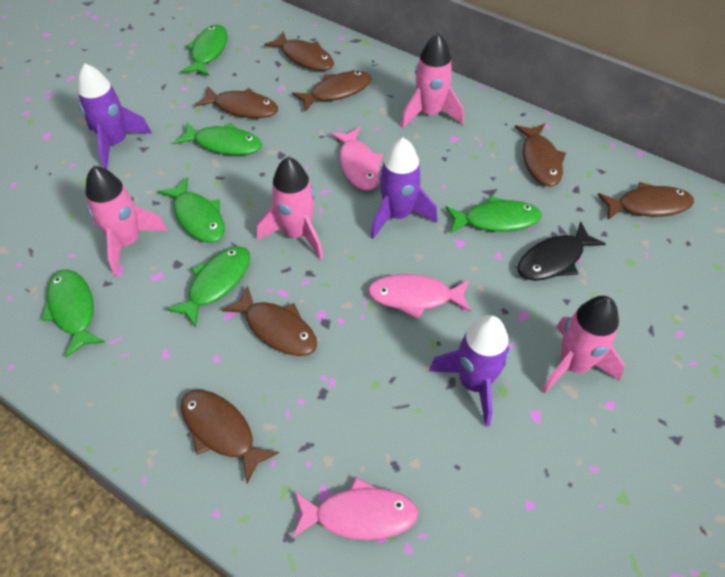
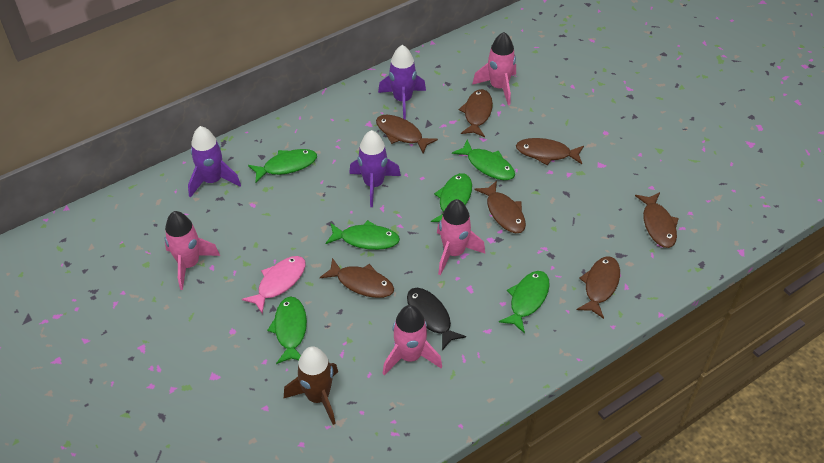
brown rocket: none = 0 -> [284,346,338,425] = 1
pink fish: [292,477,418,540] [330,127,383,191] [368,274,471,319] = 3 -> [242,256,306,314] = 1

